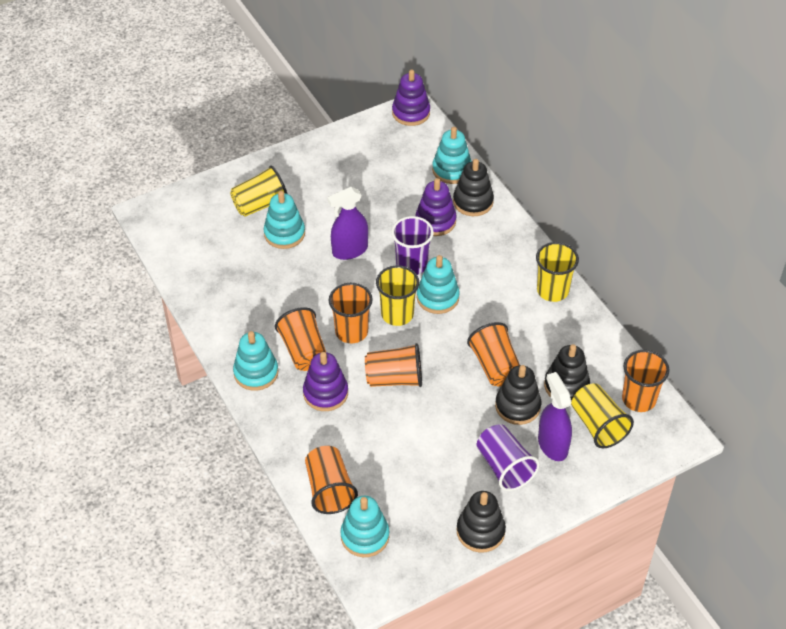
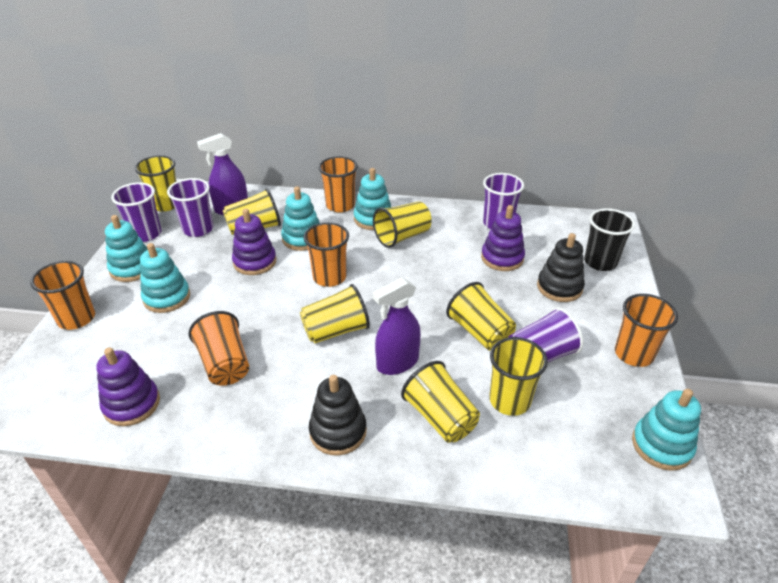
black cup: none = 0 -> [584,208,635,271] = 1
black stacking toy: [453,159,494,216] [457,491,506,553] [495,365,541,425] [544,344,590,402] = 4 -> [309,375,367,456] [537,233,585,302] = 2
orange cup: [275,307,326,371] [305,446,358,514] [329,283,373,343] [365,343,422,387] [467,322,520,386] [622,350,669,412] = 6 -> [30,261,95,330] [189,311,249,386] [303,222,349,287] [319,156,358,212] [615,294,678,367] = 5
purple cup: [391,216,434,275] [477,424,540,491] = 2 -> [111,182,161,242] [167,178,213,237] [483,173,524,229] [508,307,584,362] = 4
yellow cup: [230,165,288,217] [376,265,419,326] [536,242,579,302] [571,383,634,448] = 4 -> [135,155,176,212] [223,188,281,235] [300,284,370,343] [373,201,432,248] [401,361,480,443] [446,282,516,351] [489,337,548,416] = 7

